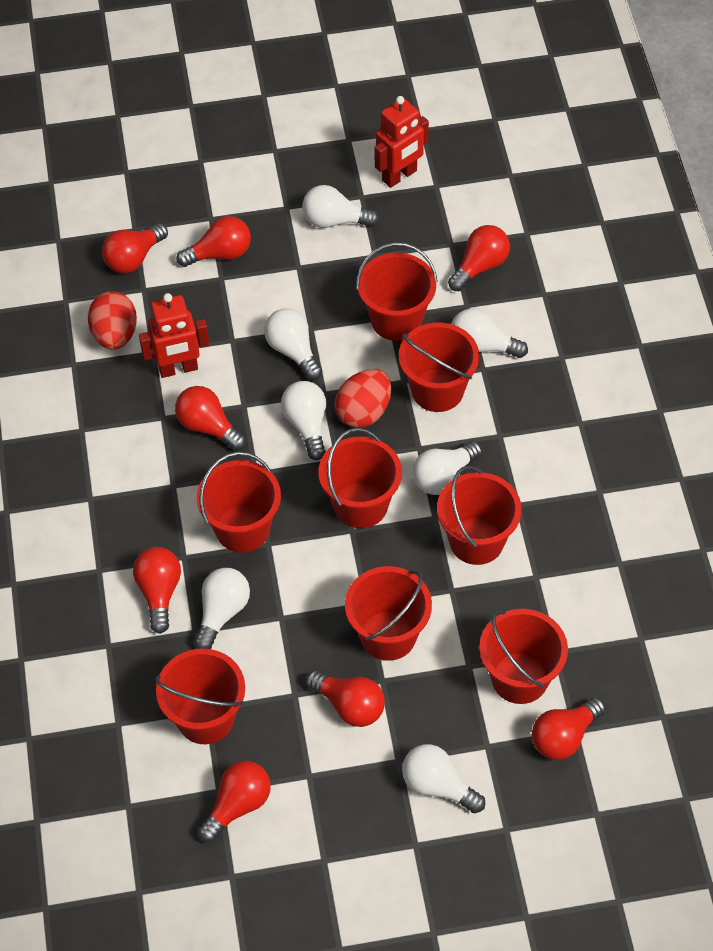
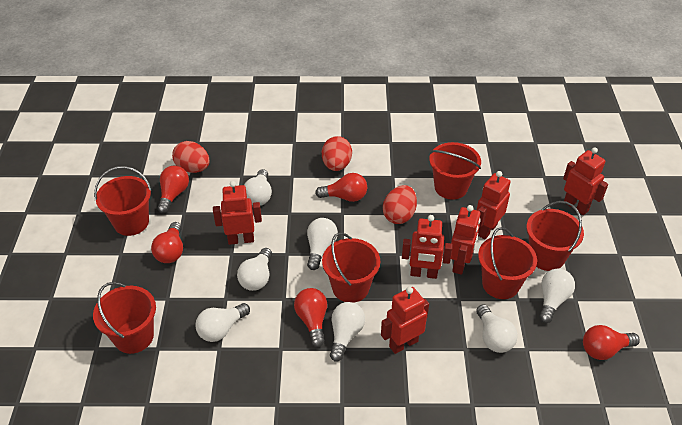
red bucket: [155,649,245,744] [197,452,281,552] [319,428,402,528] [345,566,432,661] [356,242,438,341] [399,323,479,412] [437,466,522,565] [479,609,568,704] = 8 -> [93,282,156,354] [94,166,152,236] [322,233,380,303] [429,142,481,200] [478,227,537,299] [526,201,584,271] = 6
red egg: [88,291,137,350] [334,369,392,428] = 2 -> [172,141,210,173] [322,136,352,171] [383,185,417,224] = 3
red light bulb: [102,223,168,273] [133,547,181,634] [175,386,246,451] [176,216,251,267] [198,761,271,843] [306,670,385,727] [448,225,510,291] [532,697,605,760] = 8 -> [151,222,183,263] [157,165,189,214] [294,288,327,347] [315,173,367,202] [583,325,640,360] = 5
red robot: [139,293,209,378] [375,96,429,188] = 2 -> [213,181,262,245] [381,287,429,354] [402,215,453,279] [451,205,481,275] [477,171,510,239] [563,147,608,215] = 6

